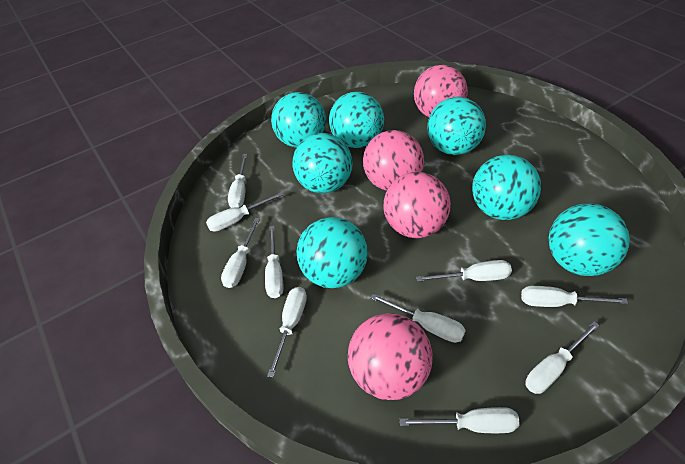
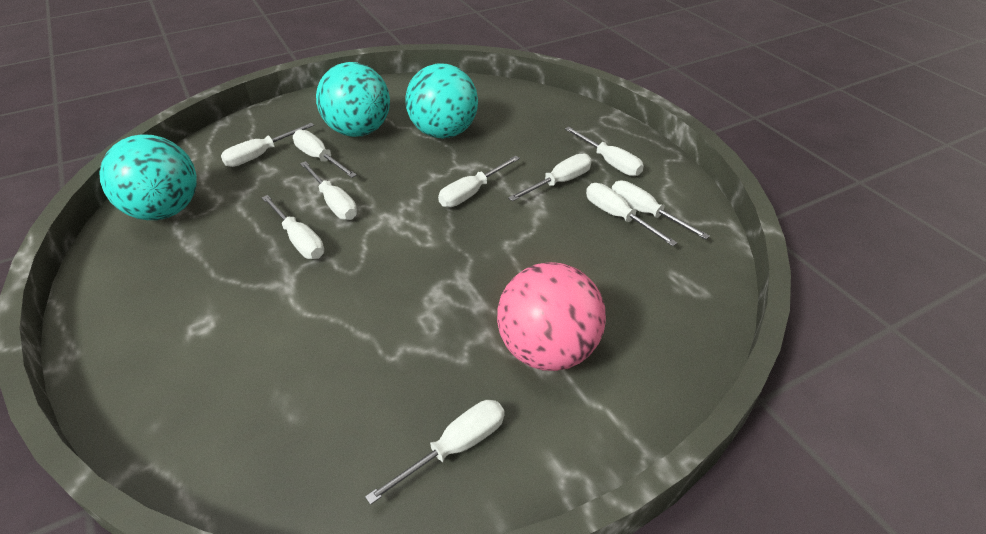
pink ball: [348,313,433,400] [363,130,424,191] [384,172,451,238] [414,65,468,117] = 4 -> [497,262,606,371] = 1
turquoise ball: [271,92,326,148] [293,133,353,193] [296,217,368,288] [329,92,384,148] [427,97,486,155] [472,155,541,220] [549,203,630,276] = 7 -> [99,134,197,220] [316,62,390,137] [405,63,478,139] = 3

